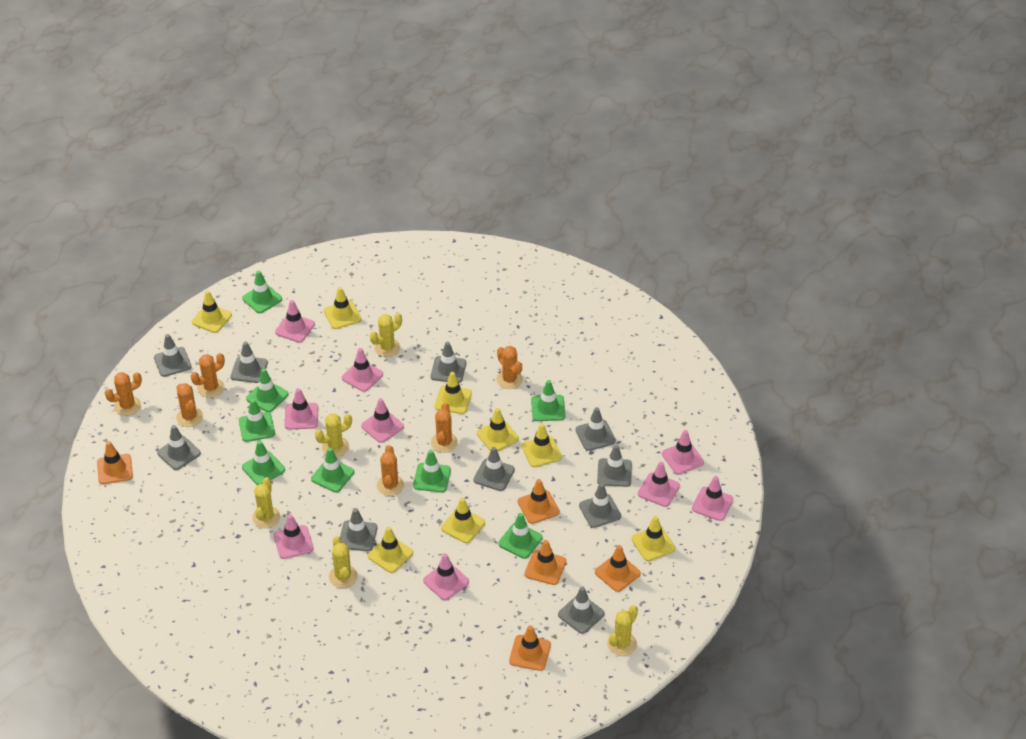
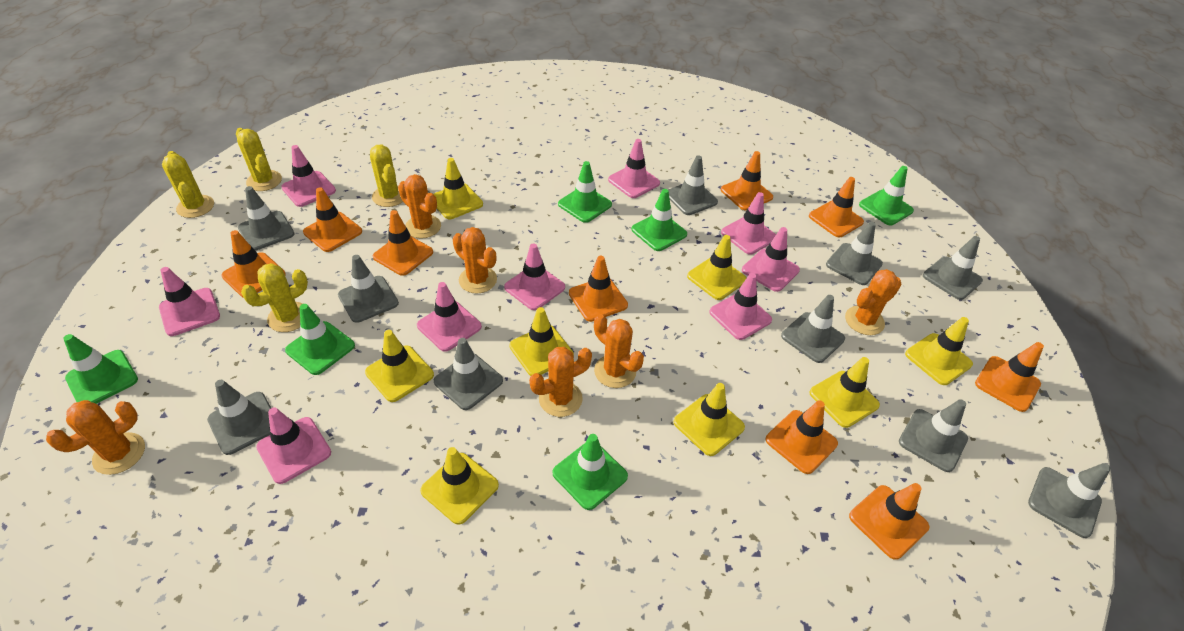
green traffic cone: [239,399,275,442] [242,271,282,313] [242,440,285,485] [246,368,288,412] [311,448,354,492] [413,450,451,492] [498,513,543,559] [531,380,565,421] = 8 -> [63,334,138,404] [285,304,355,375] [552,434,628,510] [558,161,612,223] [631,189,687,251] [859,166,914,225] = 6
orange traffic cone: [97,441,133,484] [509,625,551,671] [518,479,560,524] [525,540,566,585] [595,545,641,592] = 5 -> [221,230,286,298] [303,187,362,252] [373,210,433,276] [569,256,628,322] [720,151,773,210] [766,400,838,474] [809,177,864,237] [849,483,929,560] [975,342,1044,412] = 9
yellow cactus: [252,477,280,528] [315,413,352,457] [329,536,358,588] [370,313,402,357] [607,605,638,656] = 5 -> [162,151,214,218] [236,128,282,191] [241,263,308,332] [370,145,403,207] = 4

